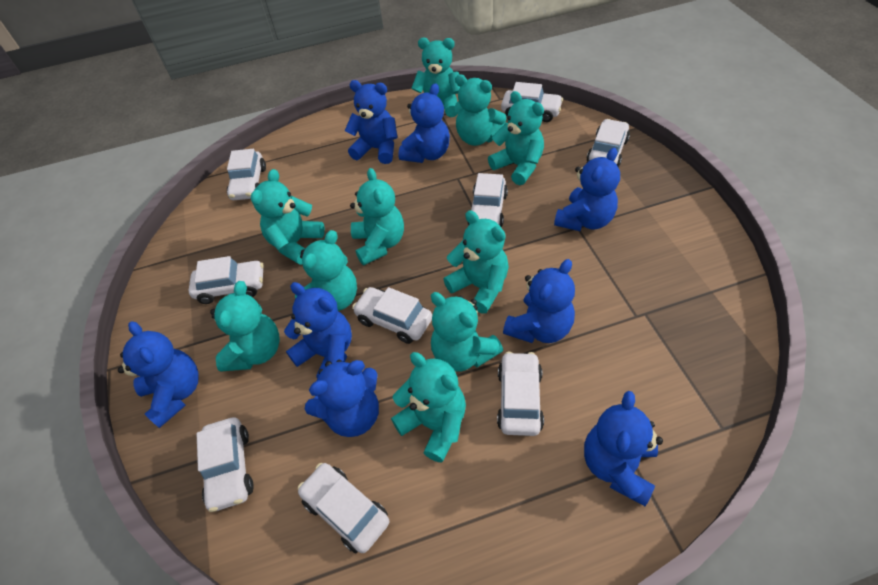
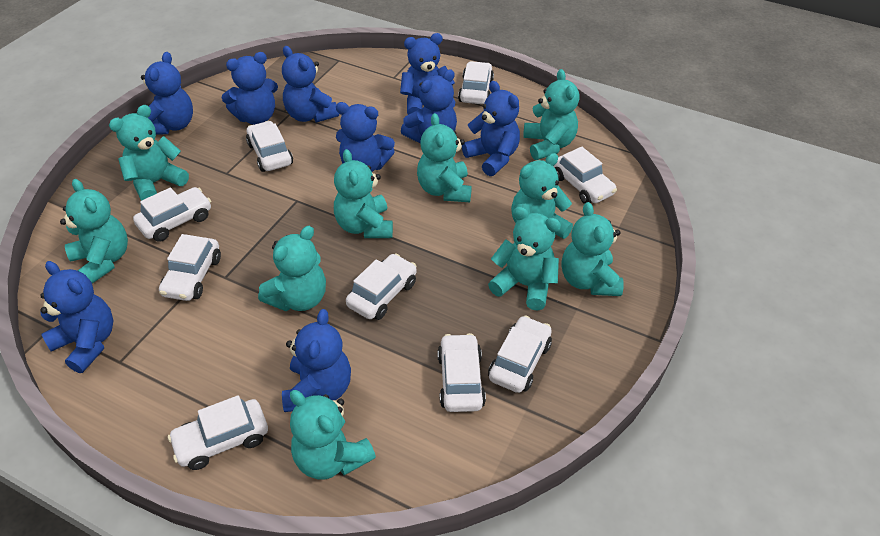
blue teddy bear: [118,321,199,428] [284,282,352,378] [305,359,379,437] [345,80,398,164] [398,83,450,163] [503,259,575,343] [554,148,620,231] [584,391,663,506] = 8 -> [40,261,114,373] [141,52,193,134] [221,52,278,125] [282,46,339,123] [282,309,351,412] [336,102,395,172] [400,33,455,115] [401,70,457,143] [462,81,520,176] = 9

